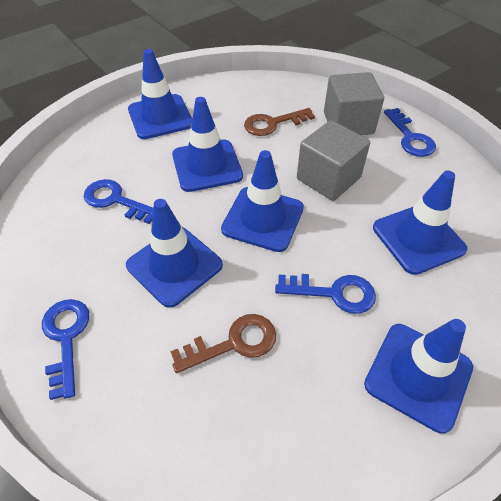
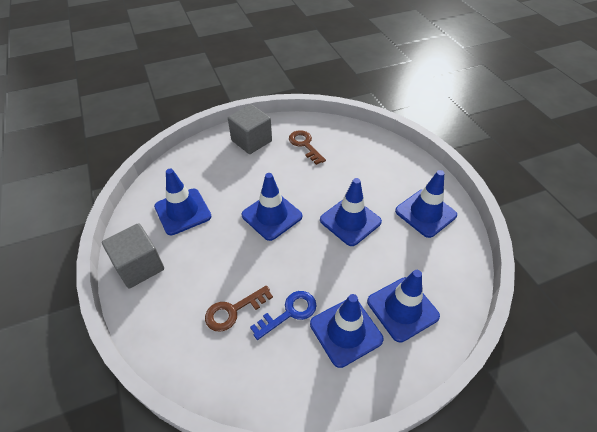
blue key: [42,299,90,400] [84,179,153,224] [275,274,376,314] [384,108,436,157] = 4 -> [250,291,317,340] = 1

